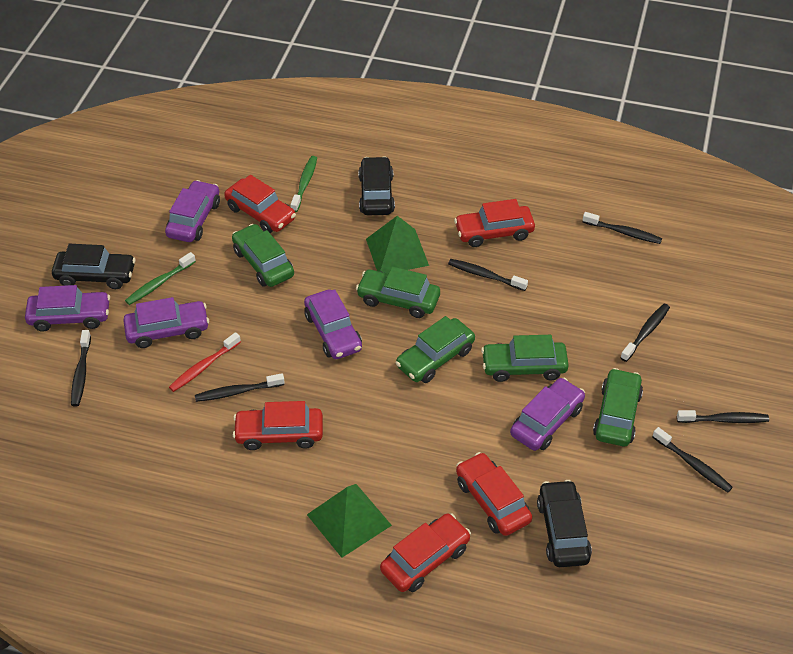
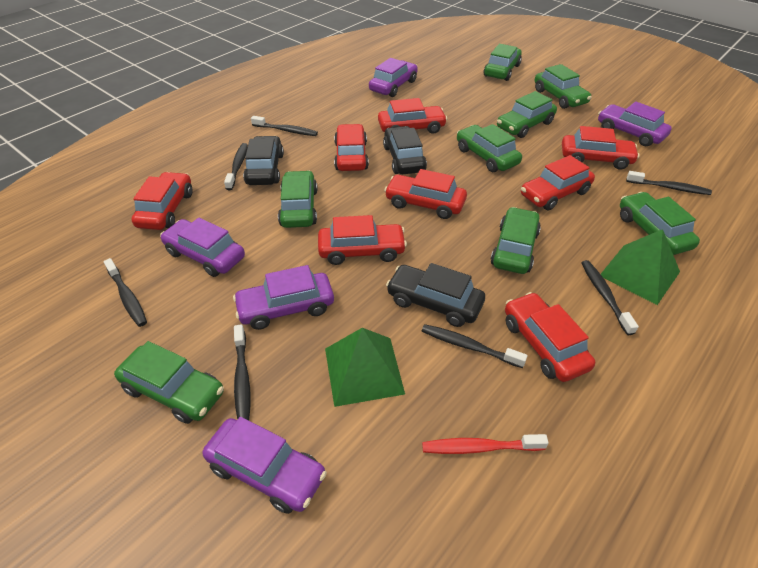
green car: [232,224,294,287] [356,267,440,318] [395,316,475,383] [481,335,569,382] [593,368,643,446] = 5 -> [114,341,224,424] [278,171,318,228] [457,124,522,172] [484,44,522,81] [491,207,541,274] [497,91,557,138] [535,64,592,109] [620,192,700,255] = 8
green toothbrush: [125,252,196,305] [290,156,317,212] = 2 -> none = 0
red car: [224,175,296,233] [233,401,323,450] [380,513,471,592] [454,199,535,247] [456,452,532,536] = 5 -> [132,172,192,230] [318,215,407,265] [334,124,369,171] [378,98,447,134] [384,169,467,219] [505,292,595,382] [521,155,595,211] [562,126,640,170] = 8

